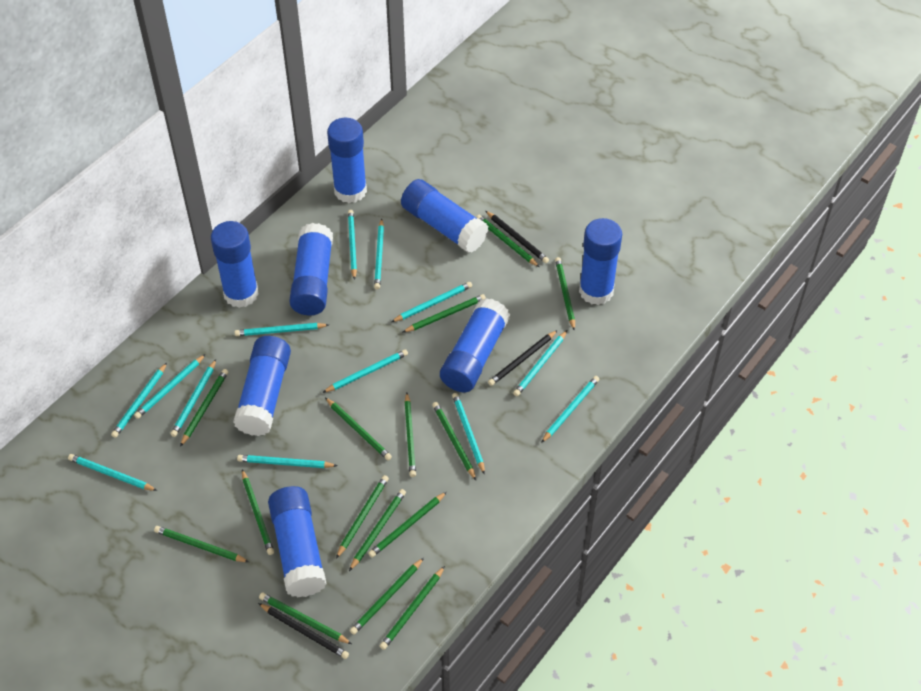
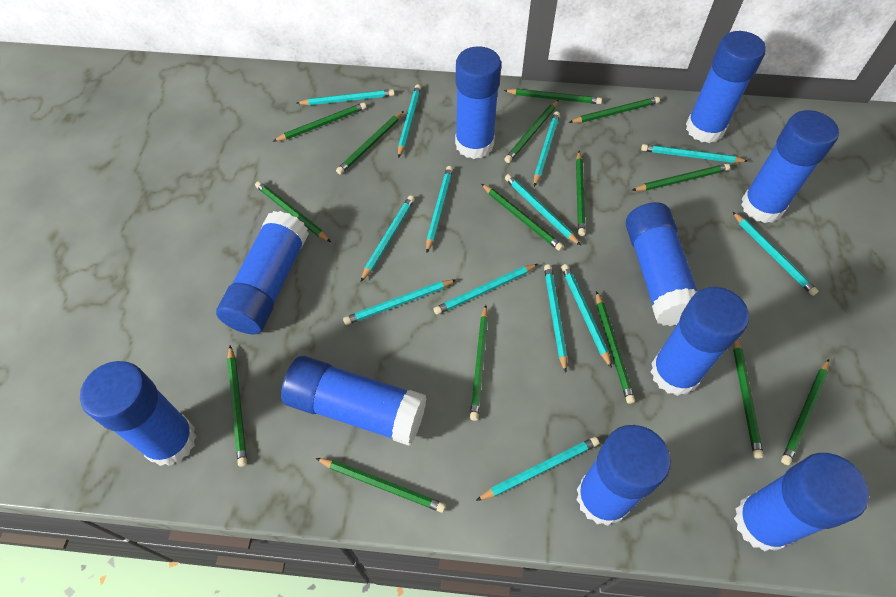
black pencil: [258,603,349,659] [486,211,549,263] [488,330,558,386] = 3 -> none = 0
blue glue stick: [211,221,259,308] [233,336,291,436] [268,486,327,597] [289,223,333,315] [327,118,367,203] [401,179,489,253] [440,298,510,392] [579,218,622,305] = 8 -> [80,361,197,466] [216,211,309,334] [281,356,427,446] [455,46,501,159] [576,425,671,526] [626,202,698,326] [651,287,749,396] [686,31,766,143] [734,453,869,552] [741,110,839,223] = 10

